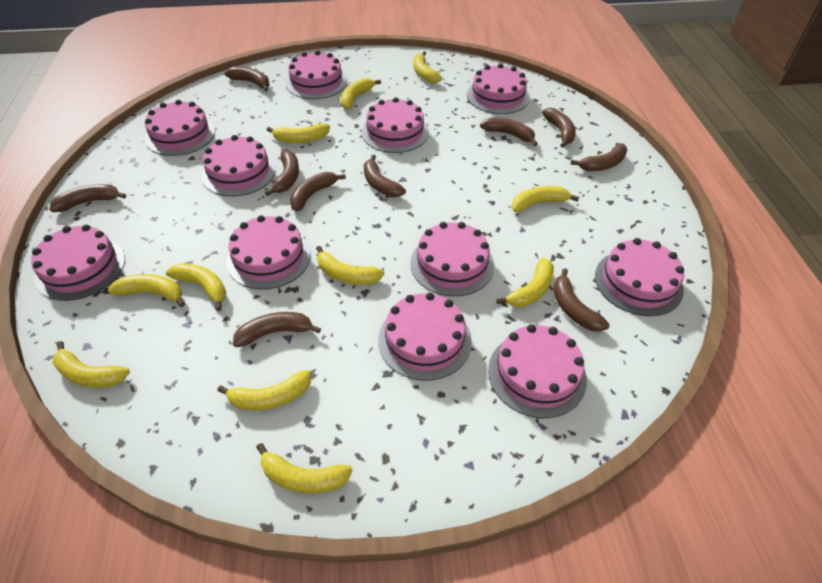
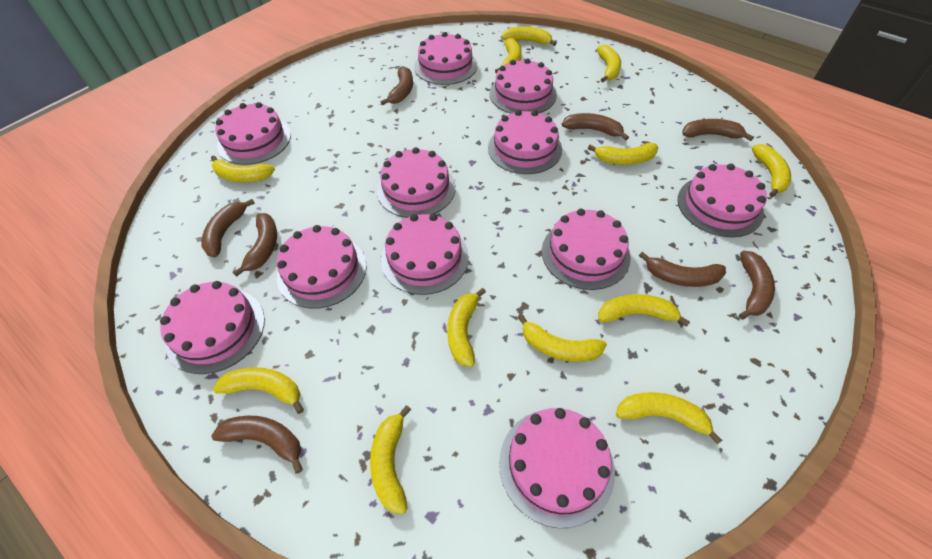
brown banana: [50,184,126,212] [225,66,269,92] [233,312,321,347] [265,150,299,196] [290,172,346,212] [364,155,406,197] [480,117,538,146] [542,108,576,148] [554,268,610,332] [570,143,627,171] = 10 -> [201,199,255,257] [211,416,303,474] [233,213,277,277] [381,66,413,105] [562,113,629,141] [639,252,726,287] [682,119,754,141] [739,250,775,320] = 8
yellow banana: [53,341,130,388] [108,274,185,307] [166,263,226,311] [217,370,311,411] [256,443,353,494] [267,123,330,143] [316,246,384,285] [341,78,381,110] [413,51,442,83] [496,258,554,307] [511,186,579,212] = 11 -> [211,155,275,182] [213,367,304,414] [370,405,411,514] [447,288,486,367] [495,38,522,74] [501,26,557,46] [517,314,607,362] [588,143,658,165] [597,45,621,82] [598,294,690,327] [616,392,722,445] [752,144,791,197] = 12

